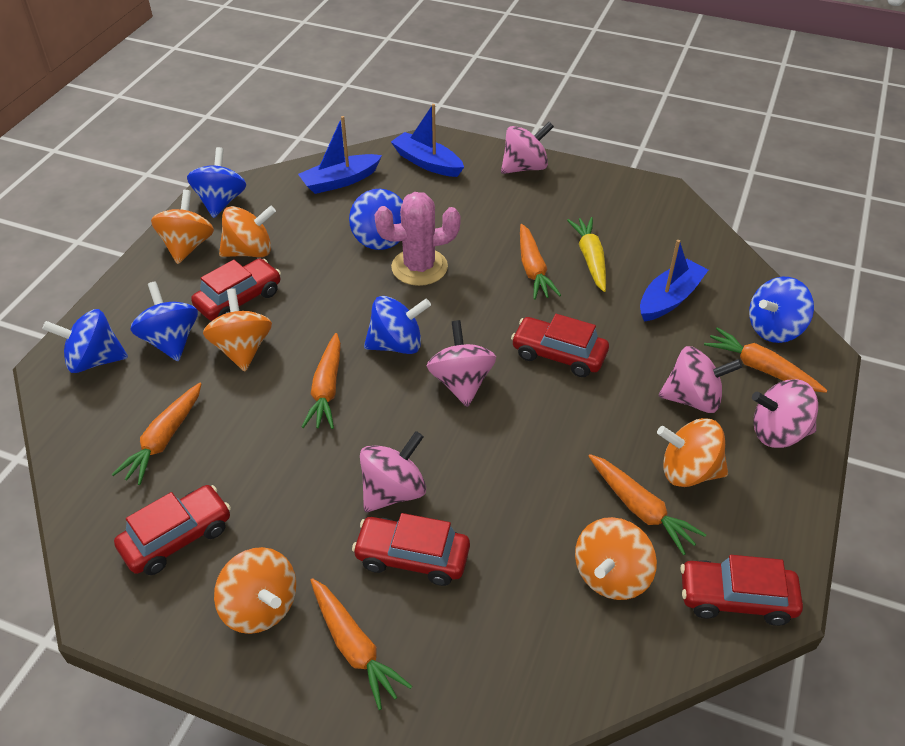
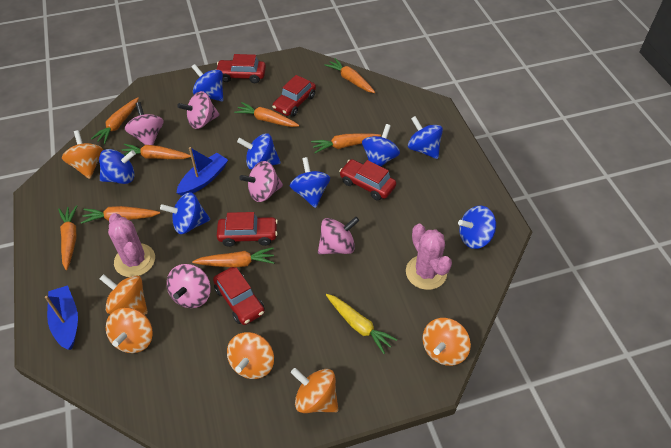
blue boat: [298,116,382,194] [391,104,464,177] [640,240,708,322] = 3 -> [45,285,78,350] [177,147,228,196] = 2
blue spinning top: [42,309,128,373] [130,282,198,361] [187,147,246,218] [349,189,403,250] [364,296,431,354] [749,277,814,343] = 6 -> [99,149,136,184] [160,192,210,234] [192,64,223,102] [237,133,281,169] [290,157,330,208] [362,124,400,166] [408,116,443,159] [458,205,496,249] = 8
orange carrot: [112,382,202,485] [302,333,341,429] [310,578,412,710] [520,224,561,300] [588,454,706,555] [704,327,827,393] = 6 -> [58,205,77,270] [81,206,160,224] [91,97,139,144] [122,144,191,159] [192,247,275,268] [234,102,299,127] [311,133,381,153] [325,58,375,93] = 8
pink cactus: [374,192,460,286] = 1 -> [108,213,155,277] [406,224,452,290] = 2

